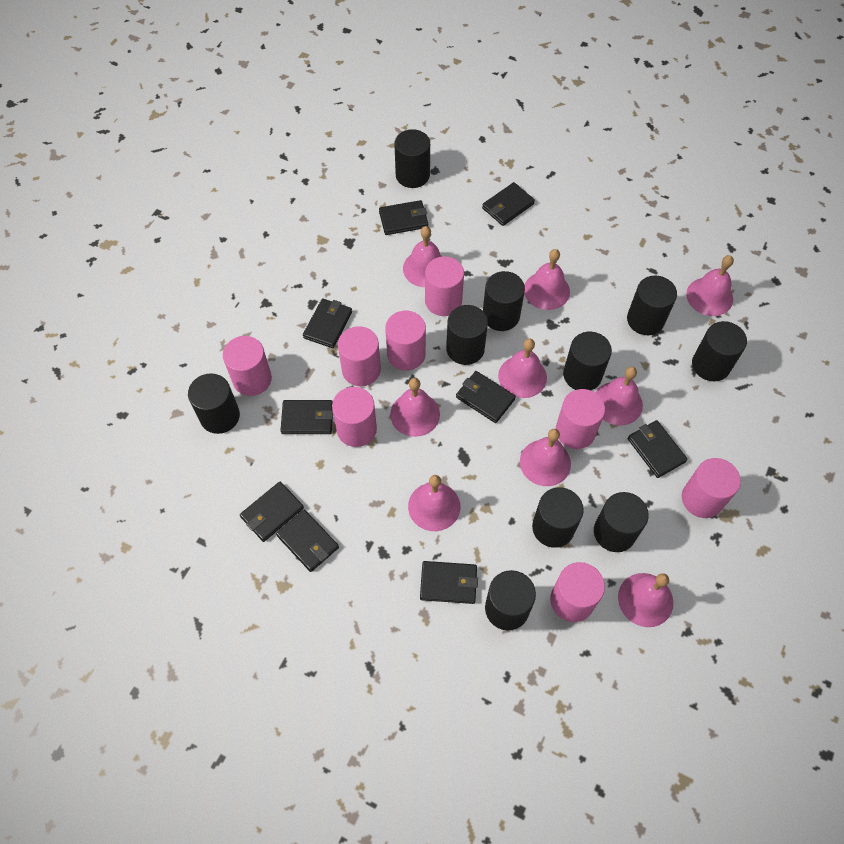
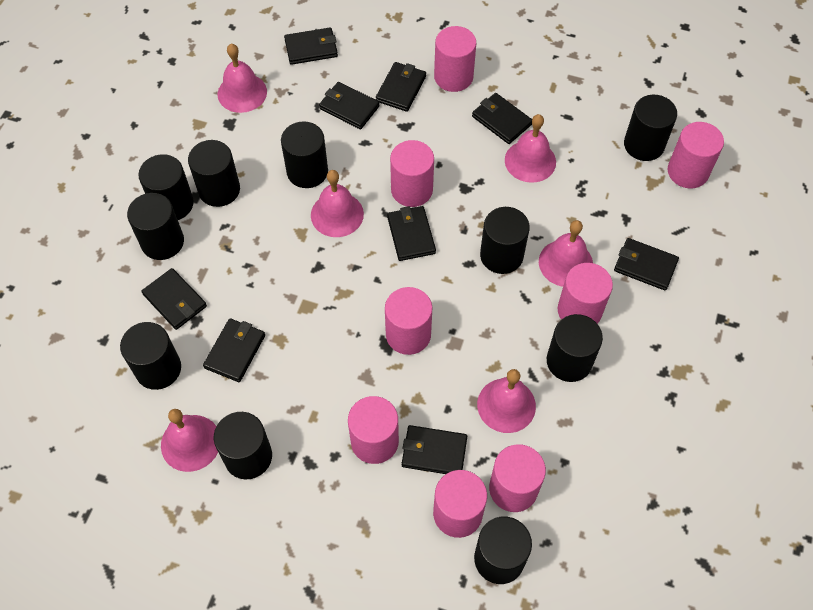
pink bell: [390,378,440,437] [403,226,443,287] [408,475,460,531] [498,339,547,398] [520,429,571,486] [524,249,570,310] [595,366,643,425] [618,573,673,627] [686,255,734,316] = 9 -> [161,409,218,472] [218,44,267,113] [311,170,364,237] [477,369,536,433] [505,114,556,183] [539,220,593,287] = 6

